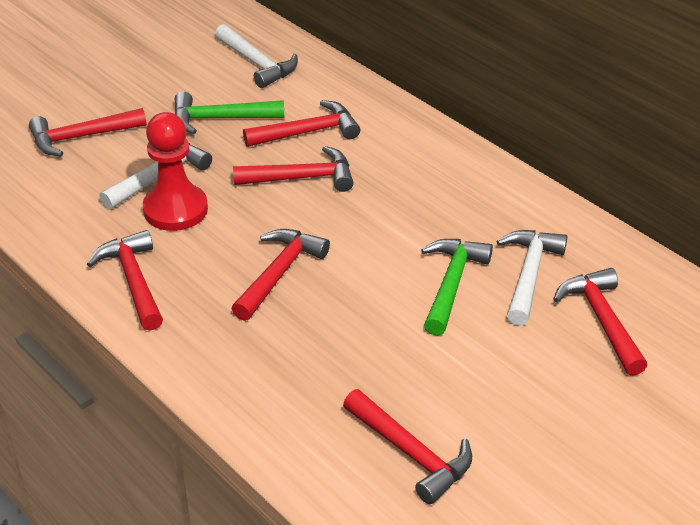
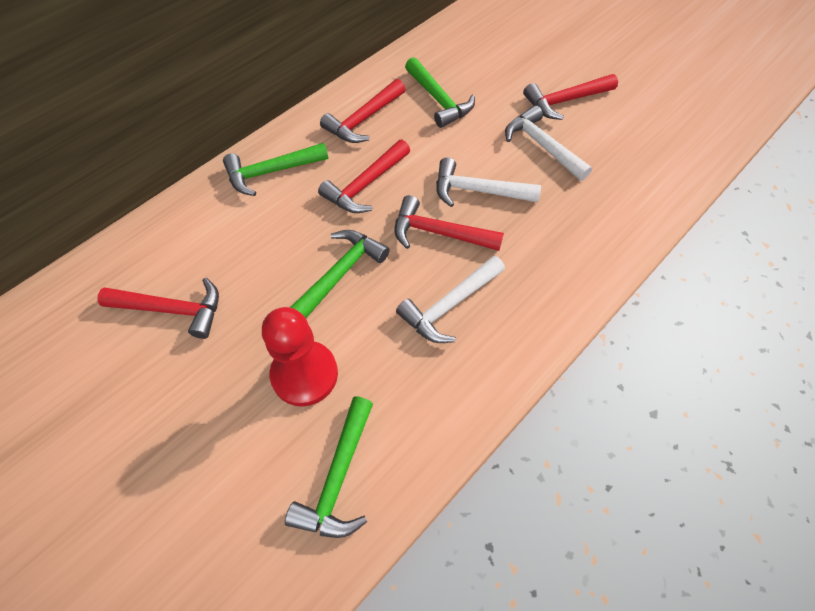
green hammer: [175,91,284,134] [421,239,493,336] = 2 -> [223,143,328,196] [285,396,373,538] [290,230,390,318] [405,57,475,128] = 4
red hammer: [29,108,147,156] [87,230,163,331] [231,229,330,321] [233,146,354,192] [243,100,360,147] [343,389,472,504] [554,268,648,376] = 7 -> [97,278,219,339] [318,140,410,213] [320,79,406,143] [394,195,504,251] [523,74,618,120] = 5

